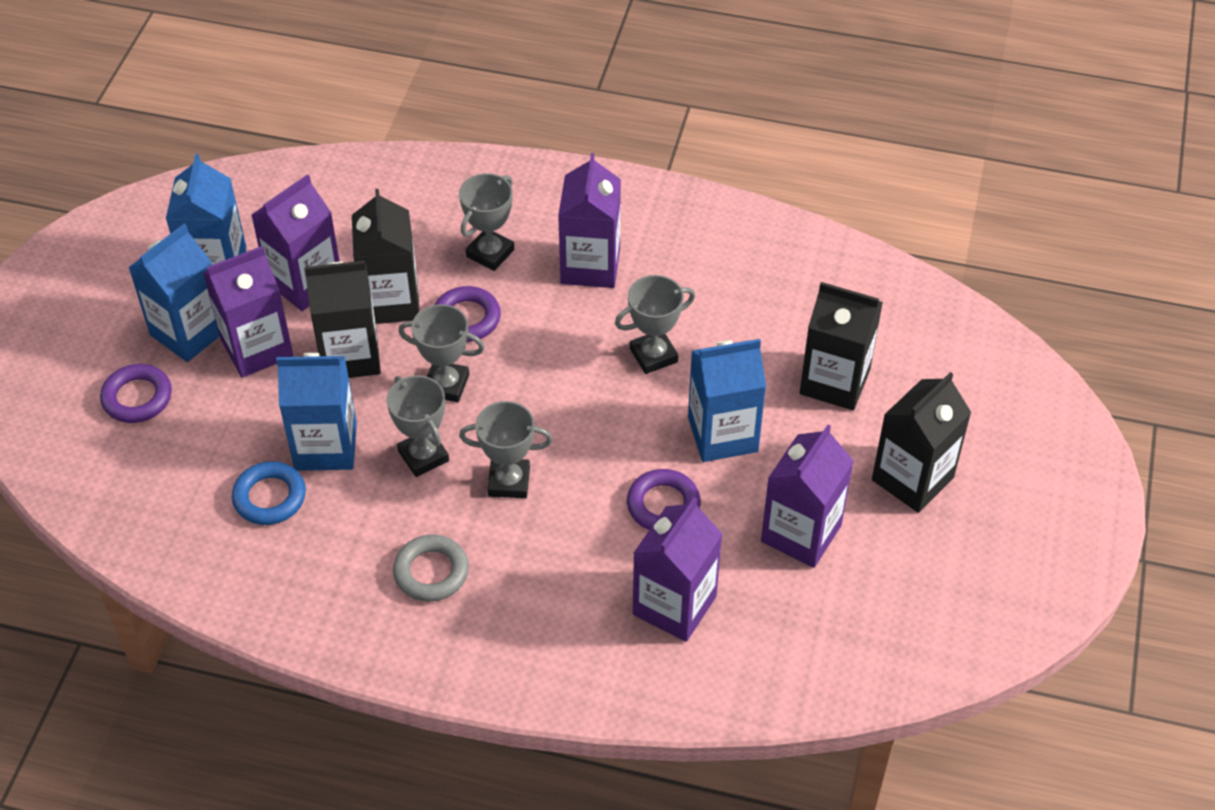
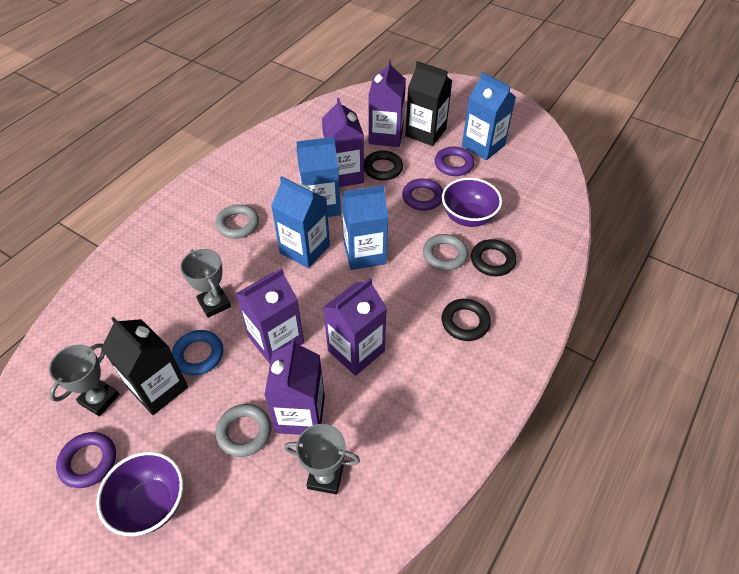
black carton: [304,261,381,378] [352,189,420,324] [800,282,883,410] [872,372,972,513] = 4 -> [101,317,188,415] [405,61,452,146] = 2
black ring: none = 0 -> [364,150,403,181] [442,299,491,341] [471,239,517,276] = 3
grey ring: [393,535,469,602] = 1 -> [215,204,259,239] [216,404,272,457] [423,234,468,271] = 3
grey trophy: [386,376,449,477] [398,304,485,402] [459,173,514,271] [459,401,553,498] [615,275,695,374] = 5 -> [49,343,119,417] [180,249,231,318] [284,424,360,494] = 3
purple bowl: none = 0 -> [96,452,183,536] [442,178,502,227] = 2

